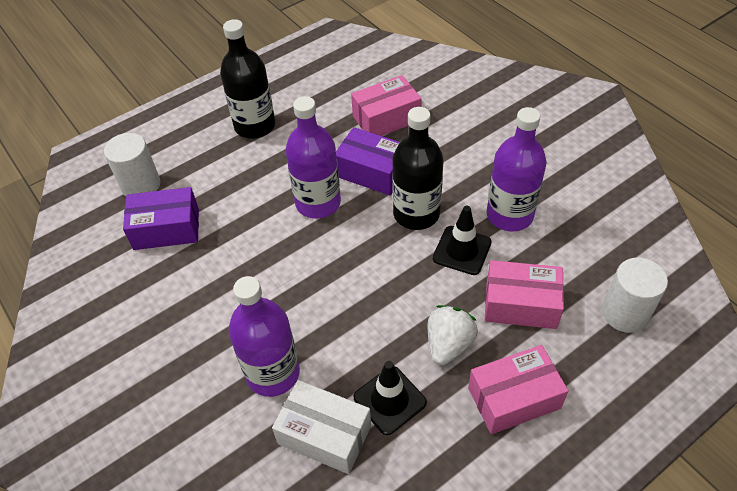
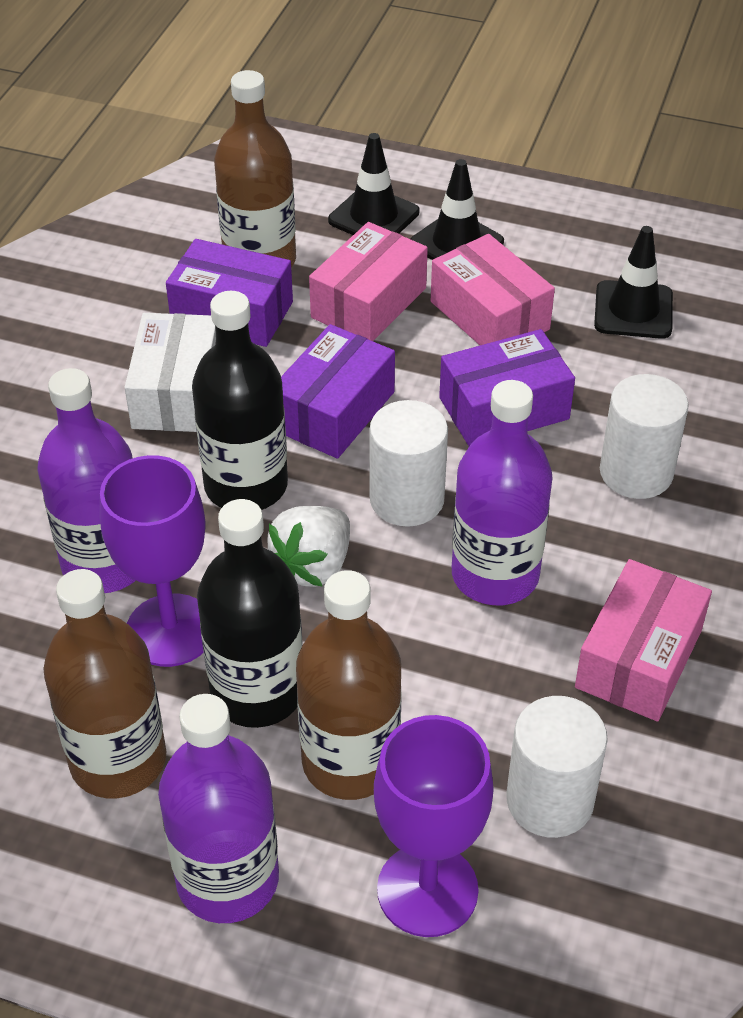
black traffic cone: [354,361,427,435] [433,206,492,275] = 2 -> [328,133,419,235] [410,159,504,260] [594,226,673,339] = 3
brown bottle: none = 0 -> [44,569,167,798] [214,70,296,268] [296,570,402,800] = 3
purple box: [123,187,199,250] [336,127,400,195] = 2 -> [166,239,293,347] [281,324,395,459] [439,329,575,446] = 3
purple goblet: none = 0 -> [100,455,205,667] [374,715,494,937] = 2
white cylinder: [104,133,160,196] [602,257,668,333] = 2 -> [370,400,448,527] [506,696,608,838] [600,374,689,499] = 3

